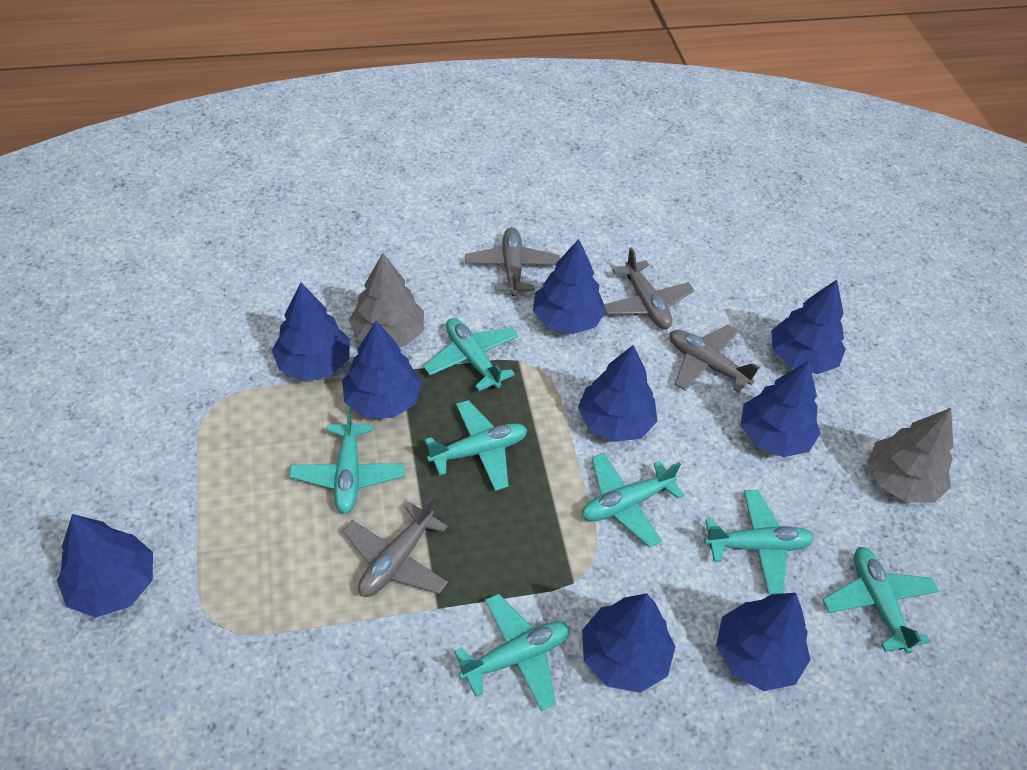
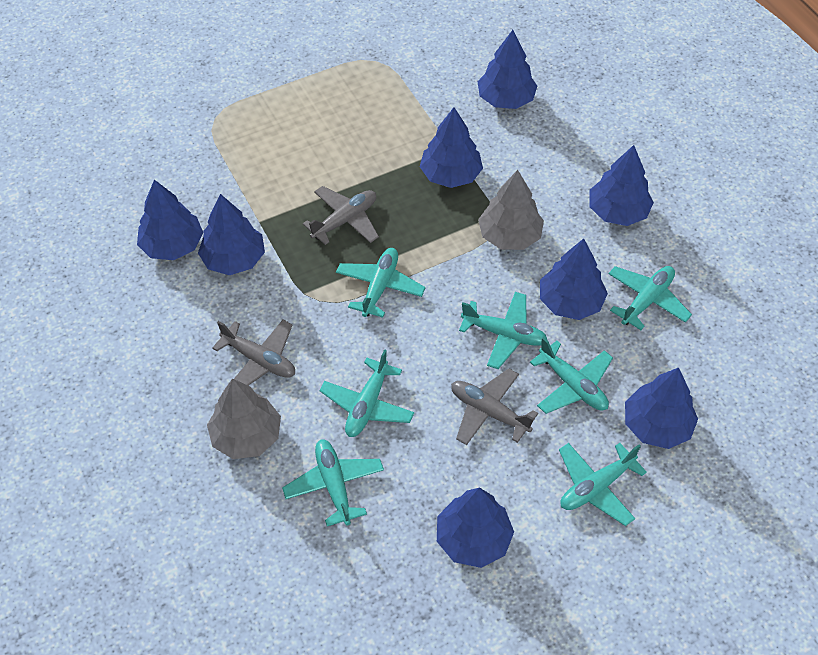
blue tree: [57,514,153,617] [272,283,350,380] [342,321,422,418] [533,239,606,334] [578,345,657,442] [582,593,675,693] [716,593,811,691] [740,361,820,457] [771,280,846,374] = 9 -> [137,180,203,260] [198,194,265,275] [420,107,483,188] [437,488,514,568] [477,30,537,109] [540,238,608,320] [589,145,654,226] [625,368,698,449] = 8
grey plane: [343,497,448,597] [465,227,560,296] [604,248,694,329] [670,325,760,393] = 4 -> [212,320,295,386] [303,186,379,245] [451,368,538,445] = 3

